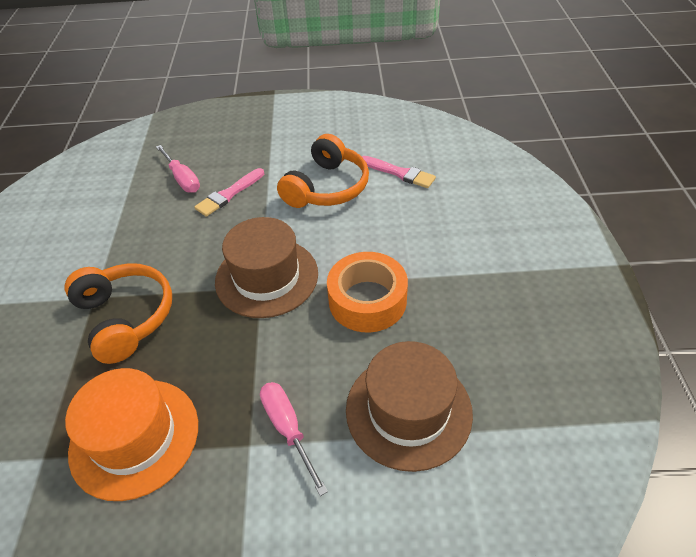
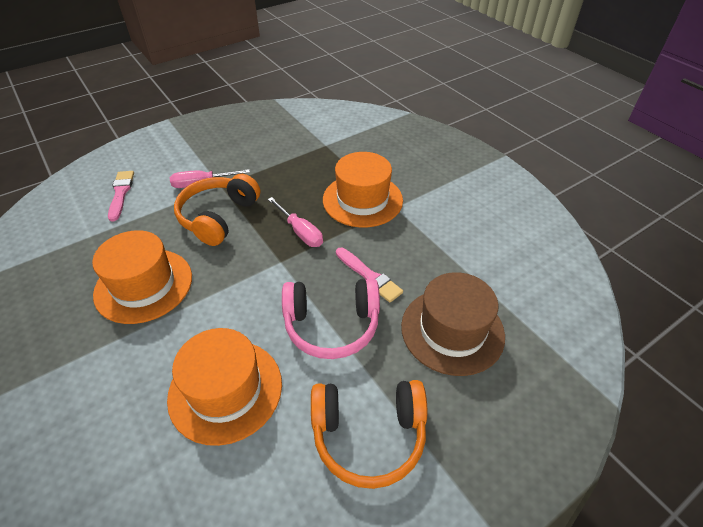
brown hat: [215,217,318,318] [346,341,473,472] = 2 -> [401,272,505,376] = 1
orange hat: [65,368,198,501] = 1 -> [92,230,192,324] [167,328,282,446] [323,152,403,228] = 3
orange tape: [327,252,408,333] = 1 -> none = 0
pink headphones: none = 0 -> [282,279,380,359] = 1

